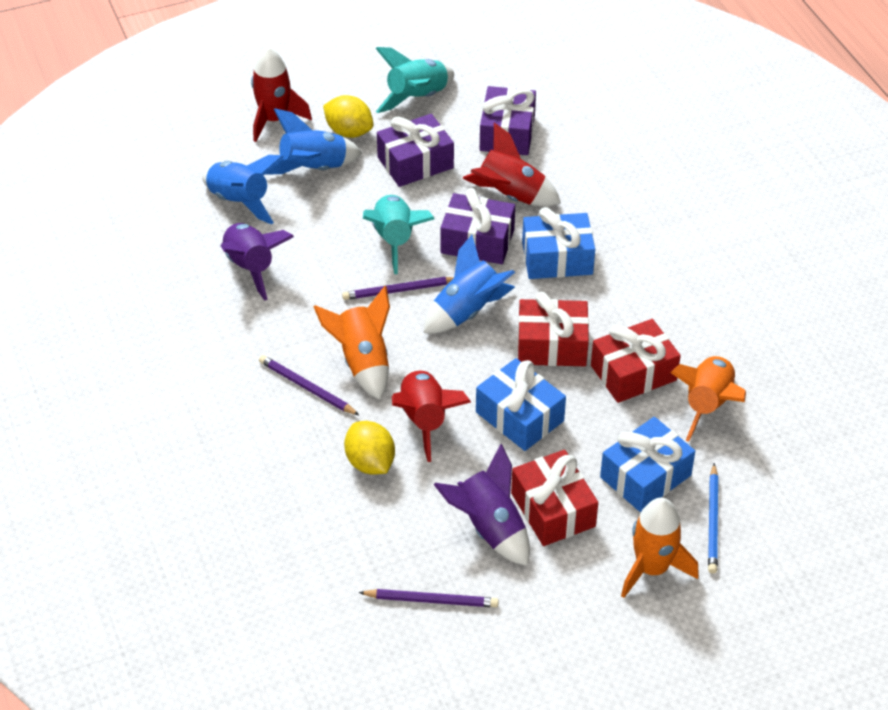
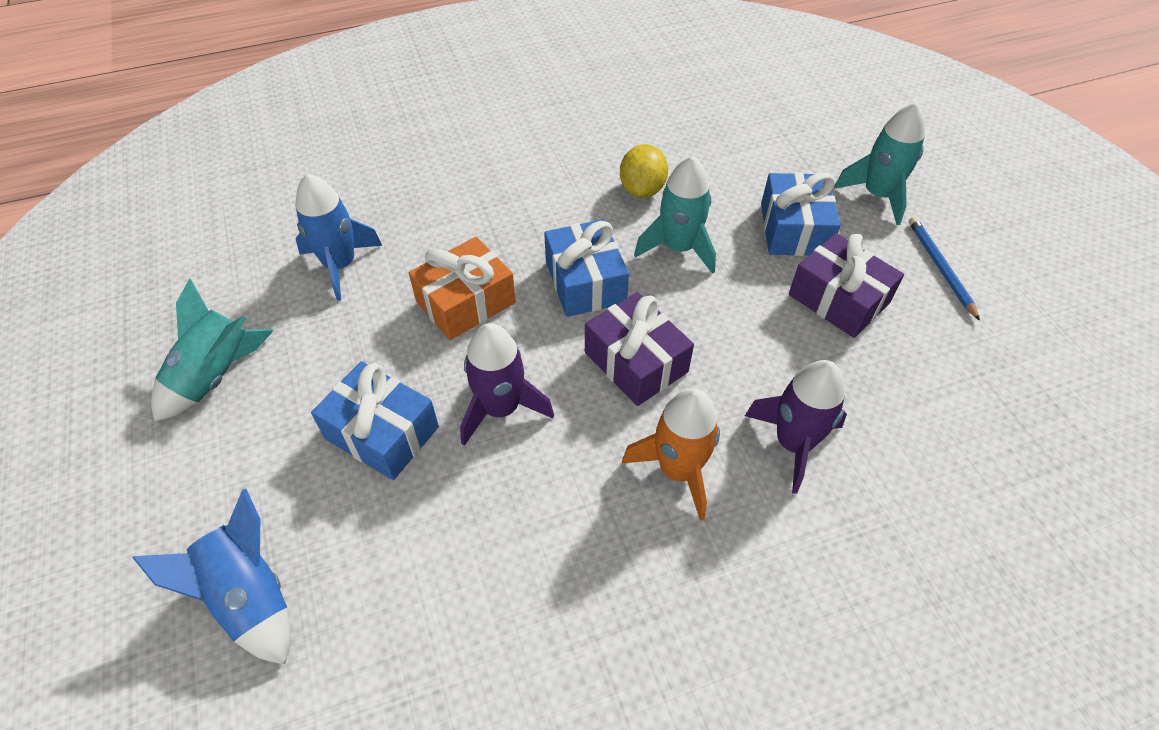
blue rocket: [202,155,284,225] [264,108,362,175] [424,235,515,333] = 3 -> [133,489,291,664] [295,174,382,301] = 2
orange gift: none = 0 -> [409,237,516,340] = 1
orange rocket: [313,286,390,400] [621,498,699,598] [670,356,746,442] = 3 -> [622,388,720,521] = 1
purple gift: [377,114,454,187] [440,188,515,264] [480,86,536,155] = 3 -> [585,292,694,406] [789,233,904,338] = 2
purple pencil: [259,355,359,415] [342,277,454,300] [359,589,499,607] = 3 -> none = 0
red gift: [511,450,598,546] [518,292,589,366] [591,319,681,403] = 3 -> none = 0
red rocket: [251,47,312,142] [392,370,471,462] [462,123,561,206] = 3 -> none = 0
turquoise rocket: [363,195,435,274] [375,47,454,113] = 2 -> [151,279,274,421] [634,156,716,274] [834,102,925,225] = 3
yellow lemon: [323,95,374,138] [344,421,395,475] = 2 -> [620,144,668,198] = 1

